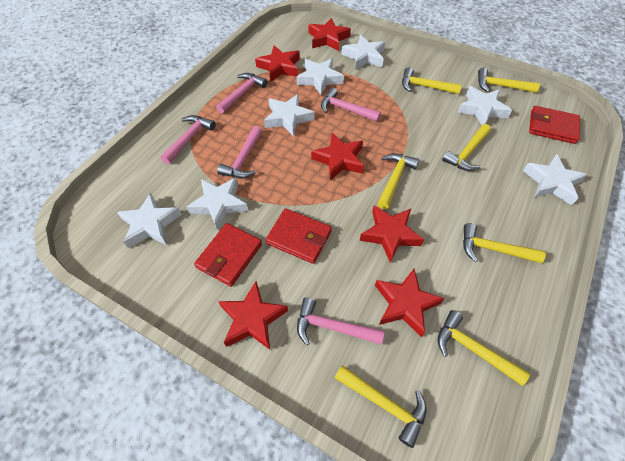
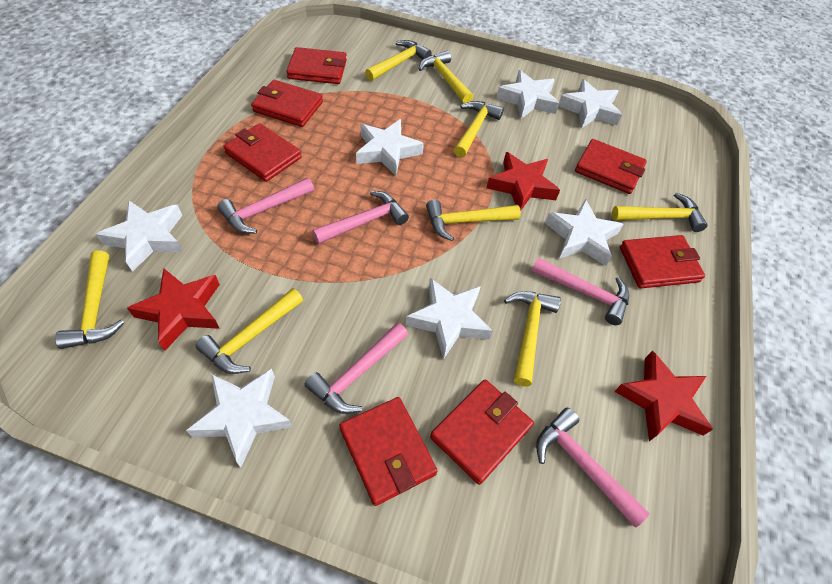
red star: [218,281,288,350] [255,46,300,82] [309,18,351,51] [311,133,364,180] [360,205,424,263] [375,268,444,337] = 6 -> [127,268,220,351] [486,152,560,211] [614,350,713,441] = 3
red wallet: [194,223,262,287] [265,208,332,264] [529,106,580,144] = 3 -> [223,123,302,182] [251,80,323,127] [286,47,347,84] [339,397,437,506] [430,379,534,485] [575,139,647,194] [620,235,705,289] = 7
yellow hammer: [335,365,426,448] [377,153,419,209] [402,67,462,94] [438,310,530,386] [442,124,491,171] [463,223,546,263] [478,68,540,93] = 7 -> [55,250,124,349] [195,288,303,374] [365,40,431,81] [419,51,473,104] [426,200,521,241] [454,101,504,158] [504,291,561,387] [612,193,708,232] = 8

